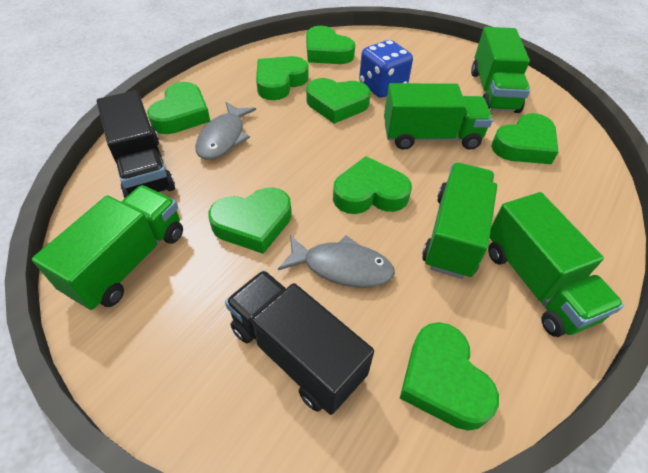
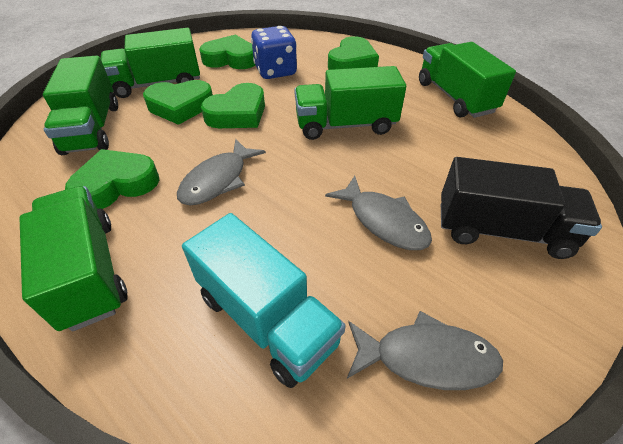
black truck: [96,90,175,198] [225,270,374,415] = 2 -> [441,157,602,259] = 1
green heart: [147,82,210,134] [208,187,291,254] [256,56,309,100] [306,26,355,64] [306,78,371,124] [333,156,412,214] [400,322,499,431] [491,113,559,164] = 8 -> [65,149,159,209] [143,80,213,125] [199,35,255,69] [201,83,265,128] [328,36,379,70] = 5
grey fish: [195,102,256,160] [278,235,395,288] = 2 -> [177,139,266,205] [325,176,432,250] [347,311,503,390] = 3
turquoise truck: none = 0 -> [182,213,346,388] = 1

